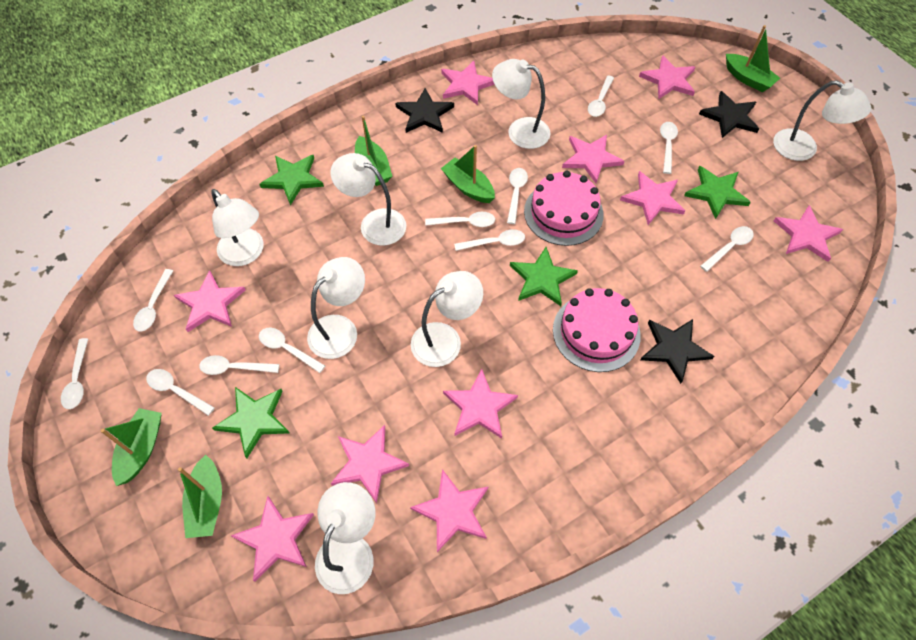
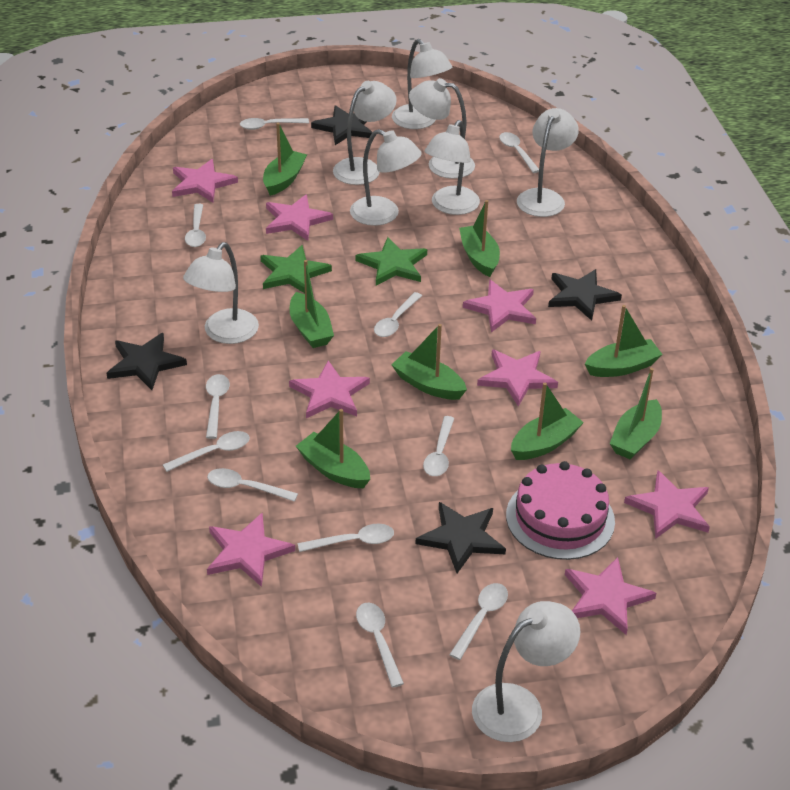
black star: [395,88,454,133] [641,319,714,384] [699,91,759,138] = 3 -> [106,333,187,390] [311,105,373,145] [415,502,506,573] [548,269,622,321] = 4
green boat: [101,408,162,486] [178,455,222,538] [355,116,392,186] [441,145,495,203] [726,25,780,92] = 5 -> [263,123,307,196] [290,260,334,348] [296,409,370,488] [391,324,467,400] [459,200,500,277] [511,383,584,460] [585,305,663,377] [610,368,662,460] = 8
green star: [212,387,290,458] [260,155,324,206] [510,247,578,306] [684,166,751,219] = 4 -> [261,245,332,293] [356,237,427,286] = 2
pink cake: [524,171,604,246] [553,288,641,372] = 2 -> [506,461,615,560] = 1
pink star: [174,270,246,332] [231,496,314,582] [331,425,409,503] [410,469,488,552] [441,61,495,105] [443,369,518,439] [562,135,624,183] [620,171,685,225] [639,55,695,99] [774,205,843,262] = 10 -> [172,159,238,203] [207,513,295,587] [266,194,333,241] [289,360,370,418] [463,279,536,332] [477,349,558,406] [565,557,656,635] [624,470,710,539] = 8
white lamp: [212,189,264,266] [307,257,365,359] [315,482,375,594] [330,153,406,246] [411,271,483,367] [492,59,550,149] [773,80,871,161] = 7 -> [183,242,259,344] [333,81,397,185] [350,129,422,226] [392,39,452,129] [409,78,475,179] [424,120,480,215] [472,601,580,742] [517,108,579,217] = 8

